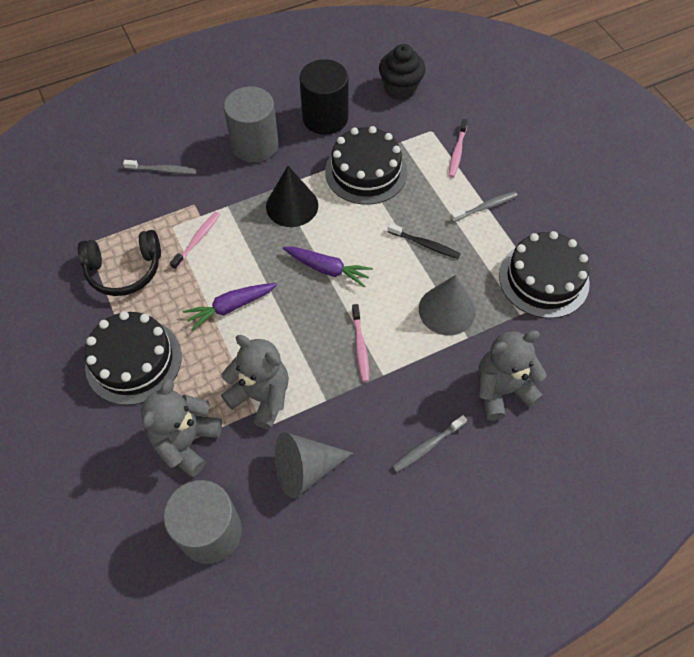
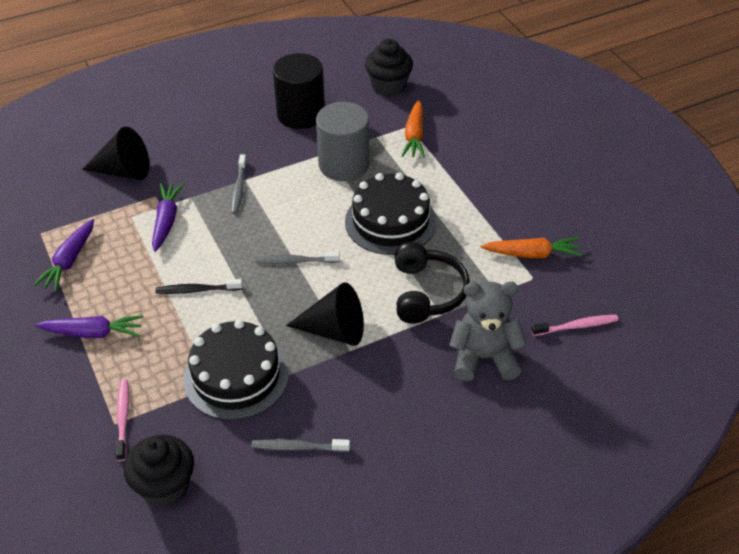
black cake: [85,311,182,405] [325,126,407,205] [499,231,590,318] = 3 -> [184,320,289,420] [345,172,437,255] = 2
black cone: [266,166,318,227] = 1 -> [82,127,149,180] [286,282,364,346] = 2
black cupcake: [379,44,426,100] = 1 -> [124,435,194,507] [365,39,413,97] = 2
grey cone: [275,432,354,498] [419,275,476,335] = 2 -> none = 0
grey cylinder: [163,480,242,564] [224,86,279,163] = 2 -> [316,102,369,181] = 1
grey teddy bear: [141,379,222,477] [221,335,289,429] [478,330,547,420] = 3 -> [449,281,527,381] = 1
orange carrot: none = 0 -> [402,100,425,158] [481,238,582,258] = 2
pink toothbrush: [170,212,220,270] [352,304,369,382] [449,119,468,178] = 3 -> [116,379,129,461] [531,315,618,336] = 2
purple carrot: [183,283,277,331] [283,247,373,287] = 2 -> [33,219,94,292] [35,315,143,338] [152,183,184,252] = 3

